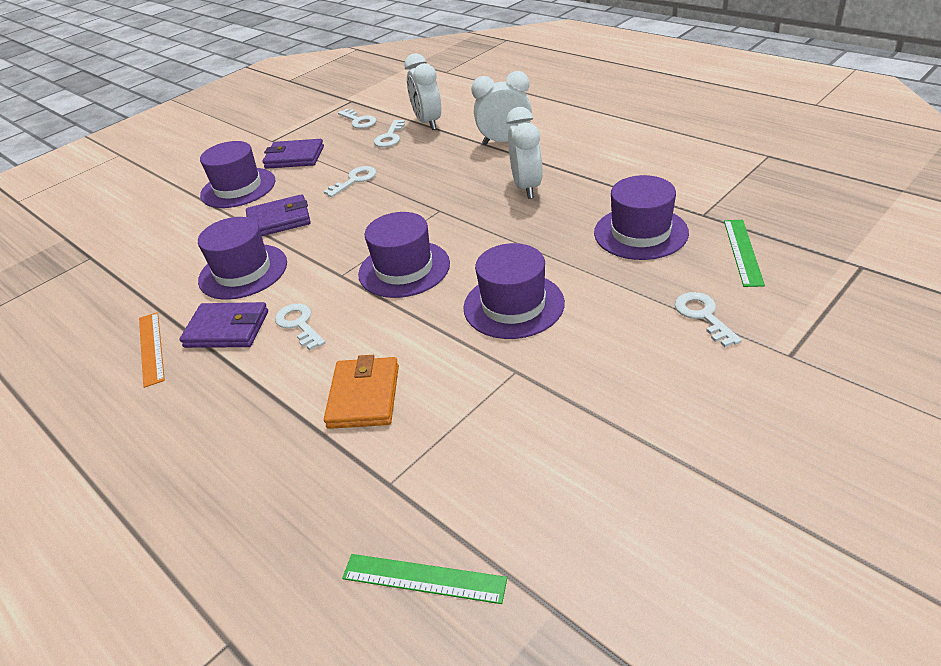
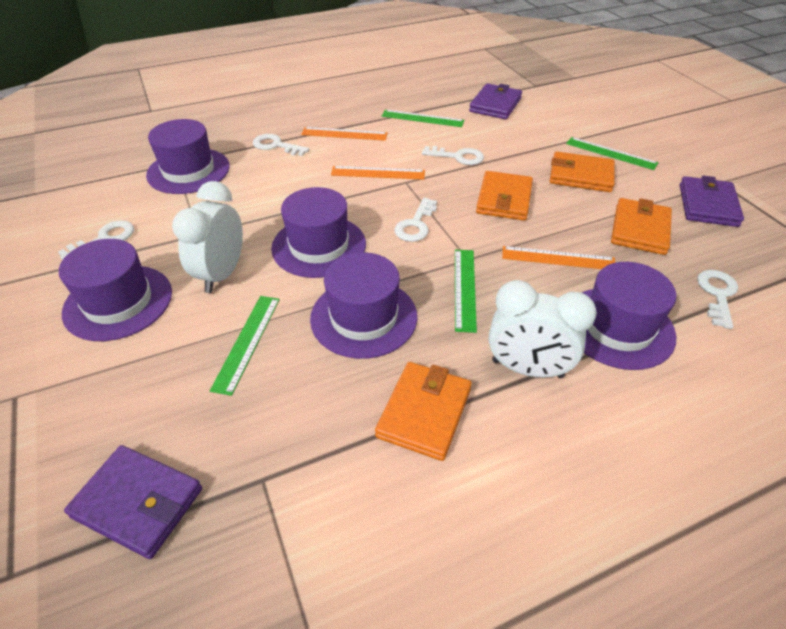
green ruler: [342,554,507,604] [724,220,765,287] = 2 -> [210,296,280,396] [382,109,464,127] [455,250,477,333] [566,137,659,170] = 4
orange ruler: [139,312,165,388] = 1 -> [301,127,388,141] [331,166,425,180] [502,246,615,269] = 3
orange wallet: [324,355,399,429] = 1 -> [375,362,472,461] [476,171,533,220] [550,151,615,192] [611,198,672,255] = 4
white clock: [404,53,441,130] [471,71,532,145] [506,107,543,199] = 3 -> [172,181,243,293] [489,280,597,378] = 2

